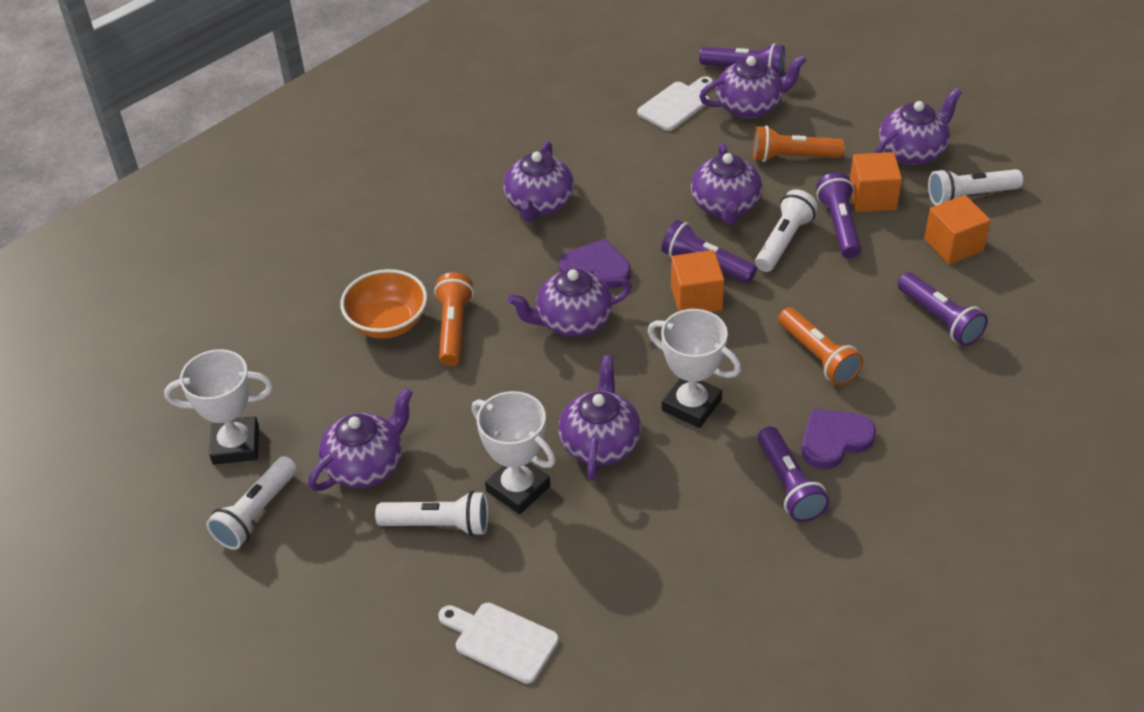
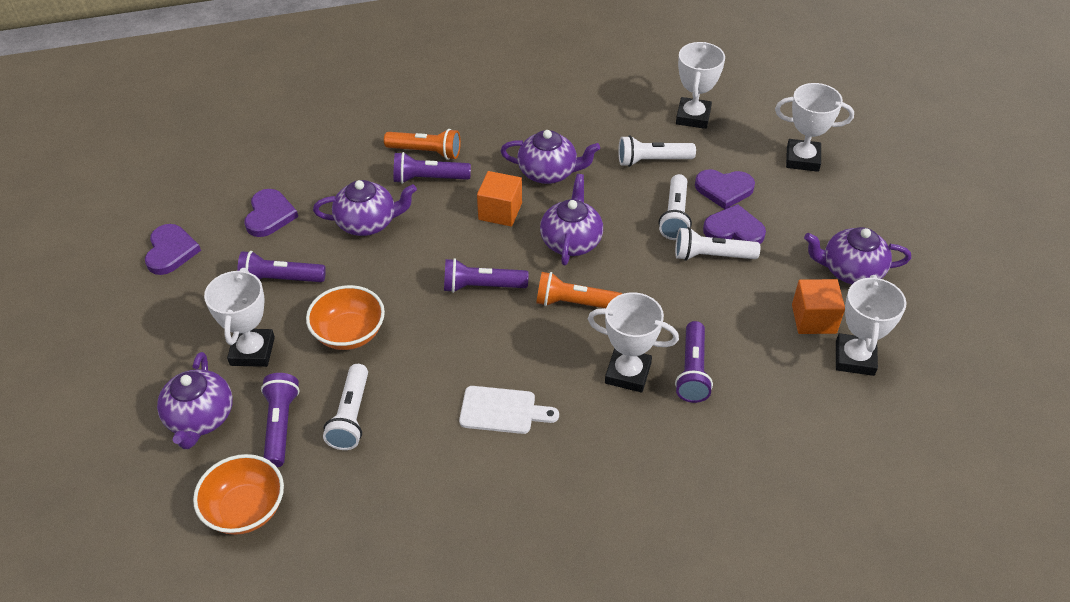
orange bowl: [340,269,427,339] = 1 -> [193,454,284,535] [306,285,385,350] = 2
orange cube: [671,250,724,312] [850,152,902,212] [924,195,991,264] = 3 -> [477,171,522,227] [792,279,845,334] = 2
orange flashlight: [434,272,474,366] [753,125,845,162] [778,307,863,385] = 3 -> [384,129,461,160] [536,272,623,308] = 2
purple heart: [559,238,631,288] [801,409,876,469] = 2 -> [145,224,201,275] [245,189,298,237] [695,169,755,209] [703,204,766,244] = 4
purple teapot: [308,388,413,491] [503,141,574,222] [508,268,632,337] [558,355,641,480] [691,143,762,224] [699,55,807,118] [875,88,962,165] = 7 -> [157,352,233,449] [313,180,417,236] [501,130,600,184] [540,174,603,265] [804,227,911,284] = 5
white cutting board: [438,603,559,684] [637,76,713,131] = 2 -> [459,386,559,434] = 1
white trophy: [164,349,273,465] [472,391,556,514] [648,309,741,428] = 3 -> [204,268,275,367] [588,292,679,392] [676,42,725,129] [775,83,854,172] [836,275,907,376] = 5

